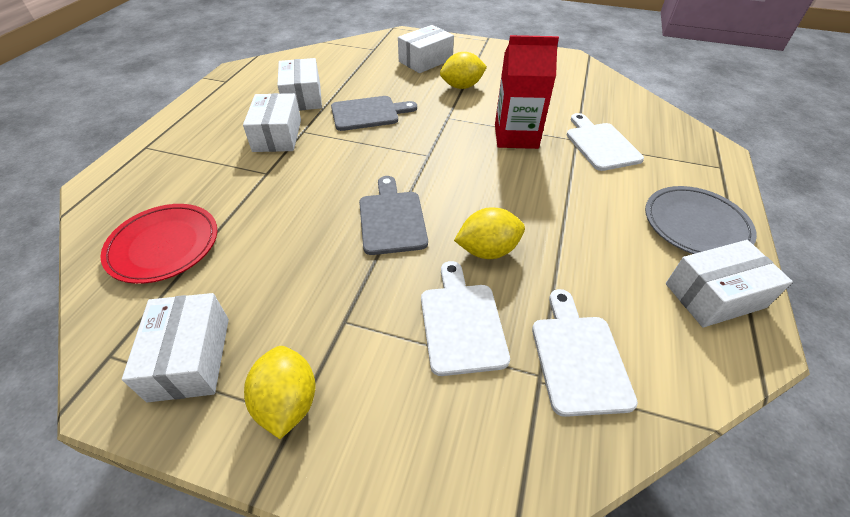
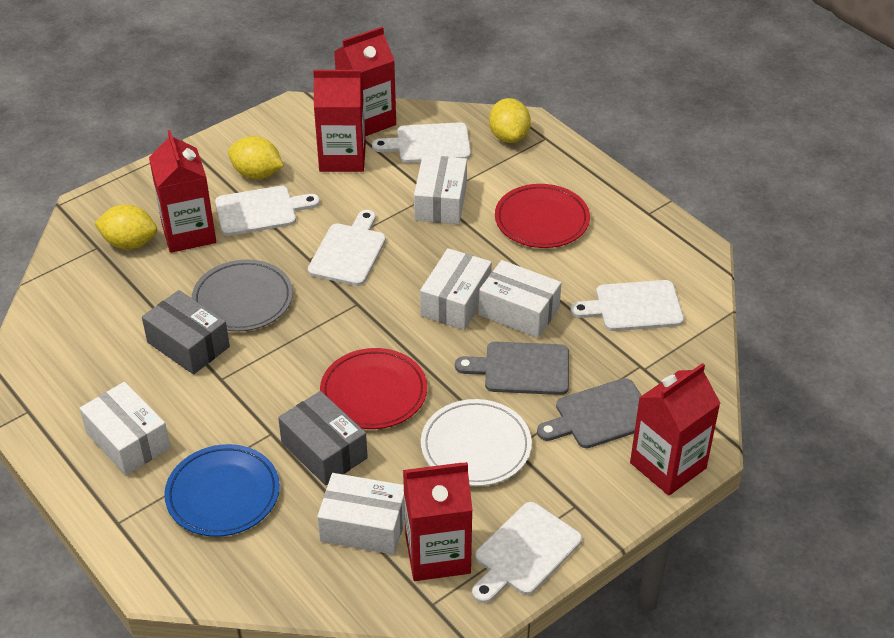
blue plate: none = 0 -> [164,444,280,537] = 1
grey box: none = 0 -> [142,290,230,374] [278,391,368,486] = 2
red carton: [495,35,559,149] = 1 -> [149,130,216,253] [313,70,366,172] [334,27,396,136] [403,462,473,581] [630,363,720,496] = 5
red plate: [100,204,217,284] = 1 -> [320,348,427,429] [495,184,590,248] = 2
white cutting board: [421,261,510,376] [532,289,638,417] [567,113,644,171] = 3 -> [215,186,320,236] [308,210,386,286] [372,122,471,163] [472,502,582,603] [570,280,684,331] = 5
white plate: none = 0 -> [421,399,532,486] = 1

